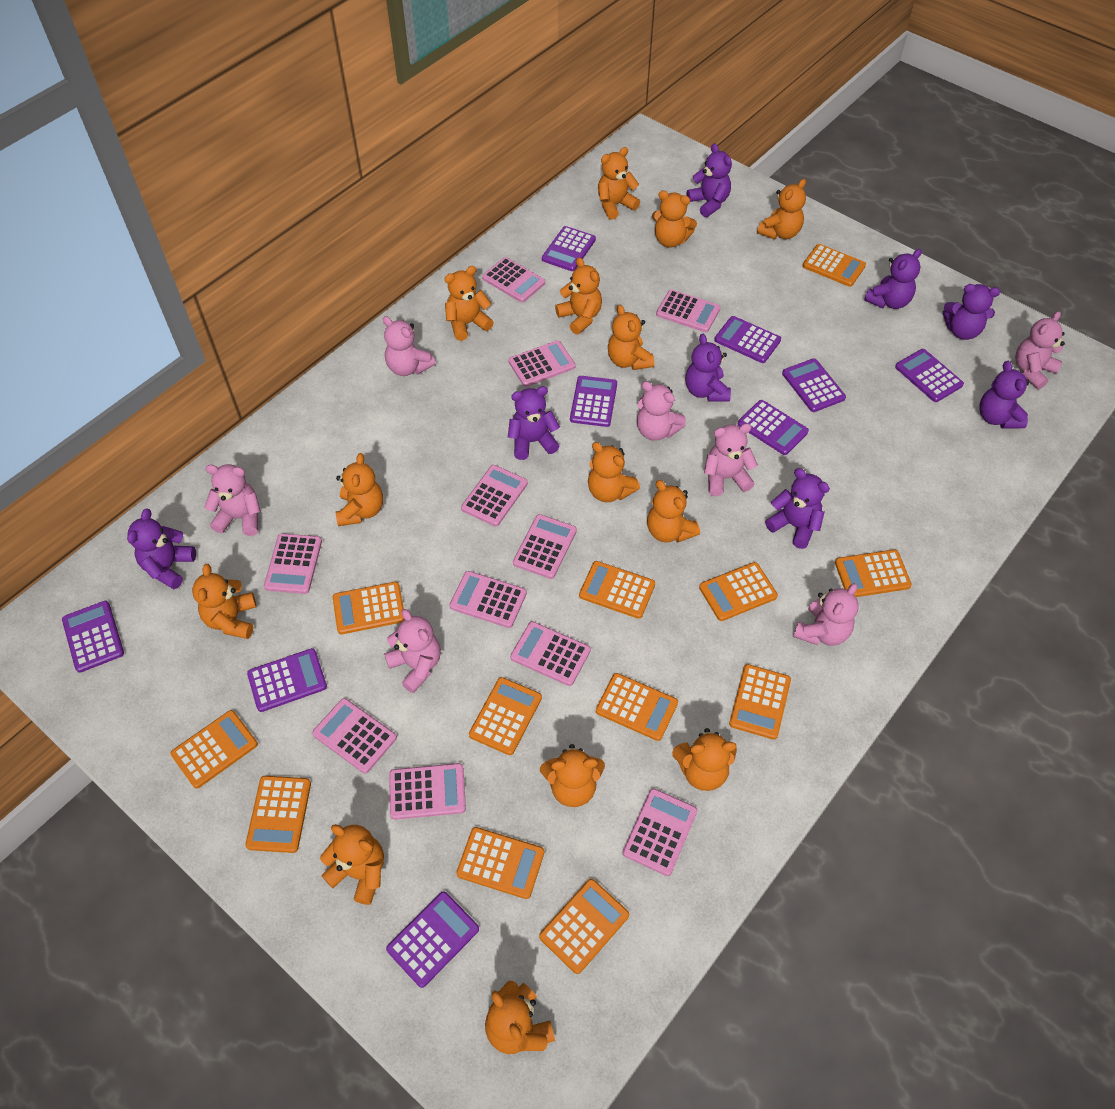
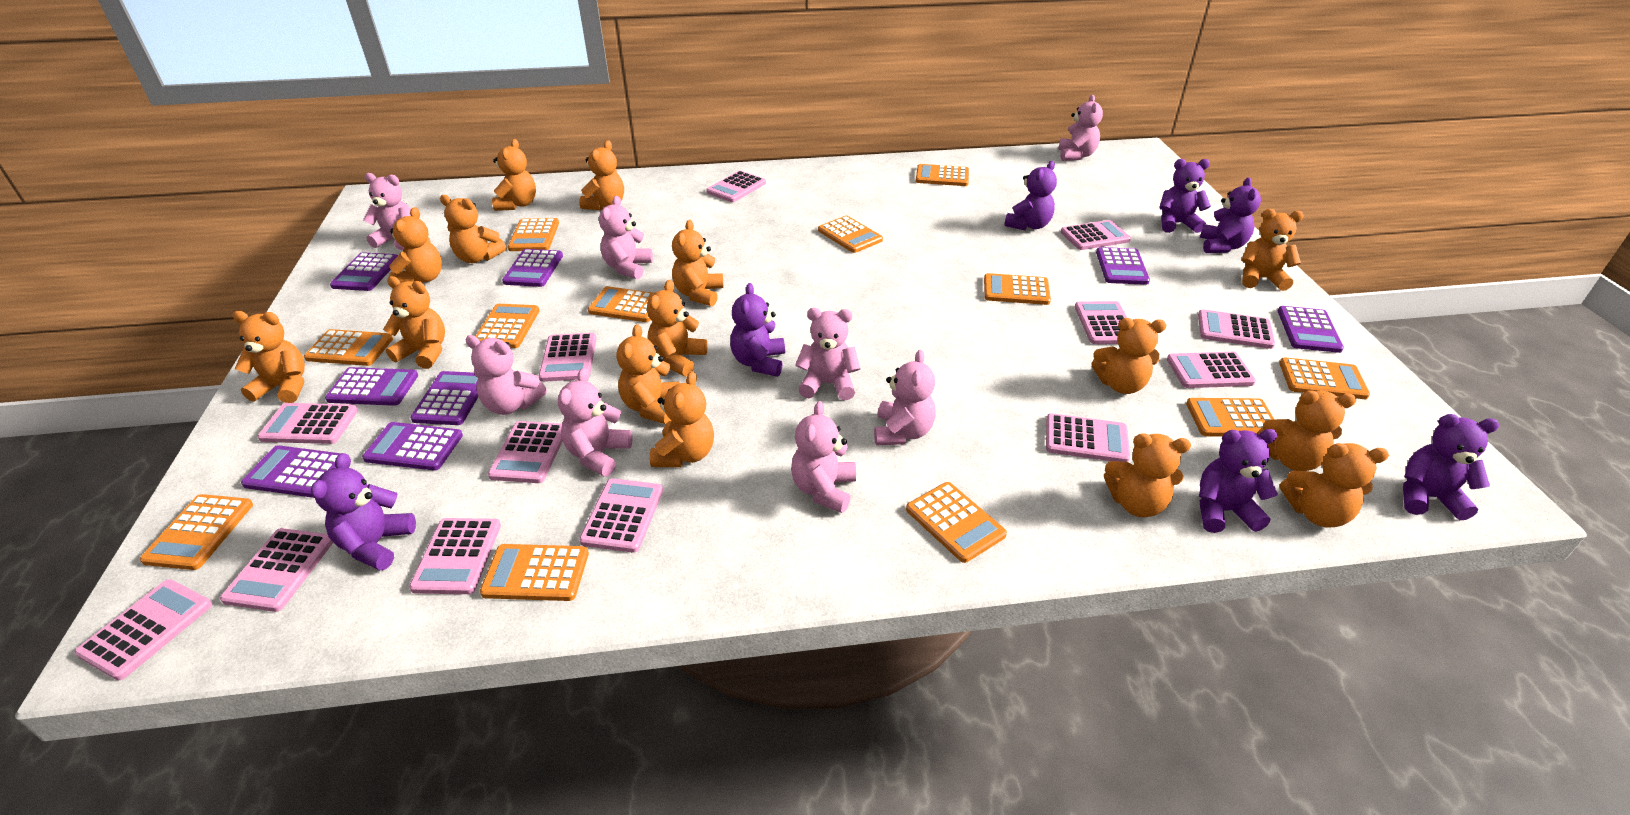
orange teddy bear: [192,564,256,639] [320,824,384,905] [336,453,383,526] [444,266,494,341] [485,981,555,1054] [540,744,605,807] [555,257,602,335] [588,442,640,502] [598,147,640,220] [608,305,654,370] [647,480,700,543] [652,191,697,248] [672,728,737,791] [757,179,806,239] = 14 -> [232,311,305,403] [383,276,445,369] [389,207,442,283] [440,195,506,263] [492,139,536,211] [579,140,624,210] [617,324,679,424] [647,280,708,376] [650,371,714,467] [672,220,724,306] [1091,318,1167,394] [1104,433,1191,517] [1241,209,1304,291] [1257,390,1356,471] [1279,443,1389,527] = 15
pink calculator: [264,533,322,594] [312,698,397,774] [389,763,466,820] [449,571,527,628] [461,465,528,527] [482,257,545,303] [509,340,576,387] [510,621,591,686] [513,514,577,579] [623,788,697,876] [656,290,720,332] = 11 -> [75,579,212,680] [220,528,333,612] [257,403,358,444] [409,518,501,594] [488,421,563,483] [539,333,597,382] [579,478,663,553] [706,171,766,202] [1046,413,1130,462] [1061,220,1131,250] [1075,301,1127,344] [1167,352,1256,388] [1198,309,1275,349] = 13
pink teddy bear: [205,464,261,536] [383,316,435,376] [384,609,441,693] [637,381,686,441] [704,423,758,496] [793,583,859,646] [1015,311,1065,389] = 7 -> [363,173,411,250] [465,335,547,415] [558,368,633,477] [599,196,653,279] [791,401,856,513] [795,308,860,400] [874,350,936,446] [1058,95,1103,161] = 8
purple calculator: [62,601,124,673] [247,648,327,712] [386,891,479,988] [542,226,596,271] [570,376,617,427] [714,316,781,363] [737,400,809,455] [782,358,846,412] [895,349,964,402] = 9 -> [241,445,341,498] [325,367,418,406] [330,252,398,291] [362,422,463,470] [410,371,478,425] [502,249,563,287] [1096,247,1150,285] [1278,306,1344,353] = 8
purple teddy bear: [127,509,196,589] [508,386,560,460] [685,334,731,402] [687,143,732,217] [765,468,830,549] [864,249,922,309] [943,284,1000,340] [979,361,1030,429] = 8 -> [311,453,416,571] [730,283,785,377] [1004,161,1057,230] [1159,159,1211,233] [1199,429,1278,533] [1200,177,1261,253] [1403,414,1499,520] = 7

